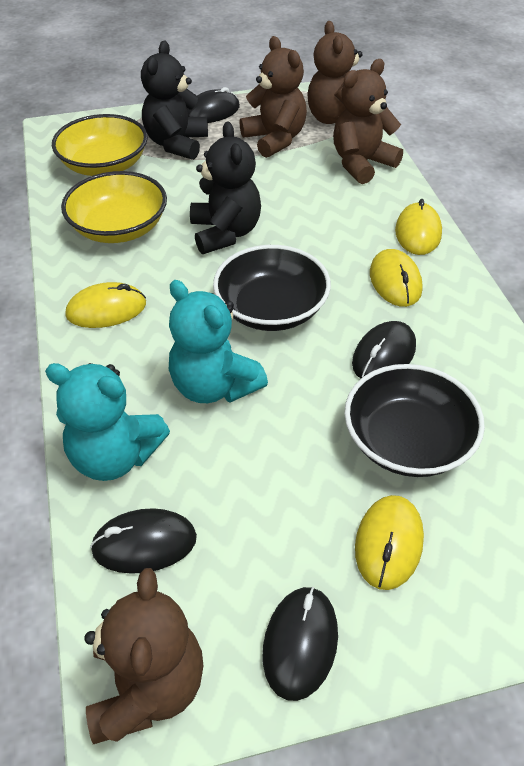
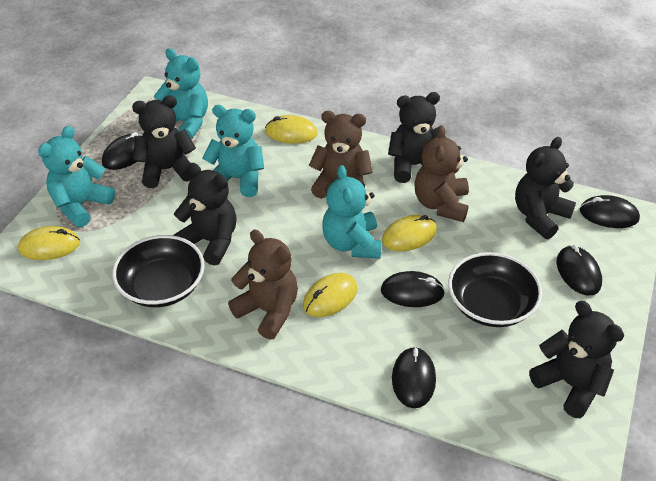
black mouse: [90,508,197,574] [187,87,240,123] [263,587,338,701] [352,321,416,378] = 4 -> [102,132,142,170] [381,271,445,307] [392,347,436,408] [557,245,602,295] [580,195,640,228] = 5
black teddy bear: [141,40,208,160] [190,122,261,254] = 2 -> [132,95,196,188] [173,163,237,265] [388,92,446,183] [515,137,576,239] [529,301,624,418] = 5
brown teddy bear: [84,568,203,744] [239,36,307,158] [307,21,363,124] [333,59,403,184] = 4 -> [228,230,298,340] [309,111,373,199] [414,125,469,222] = 3
turquoise teddy bear: [45,363,170,481] [169,280,268,403] = 2 -> [38,126,115,227] [154,48,208,140] [202,105,264,197] [322,165,382,259] = 4
yellow bowl: [52,114,148,176] [61,171,167,243] = 2 -> none = 0

